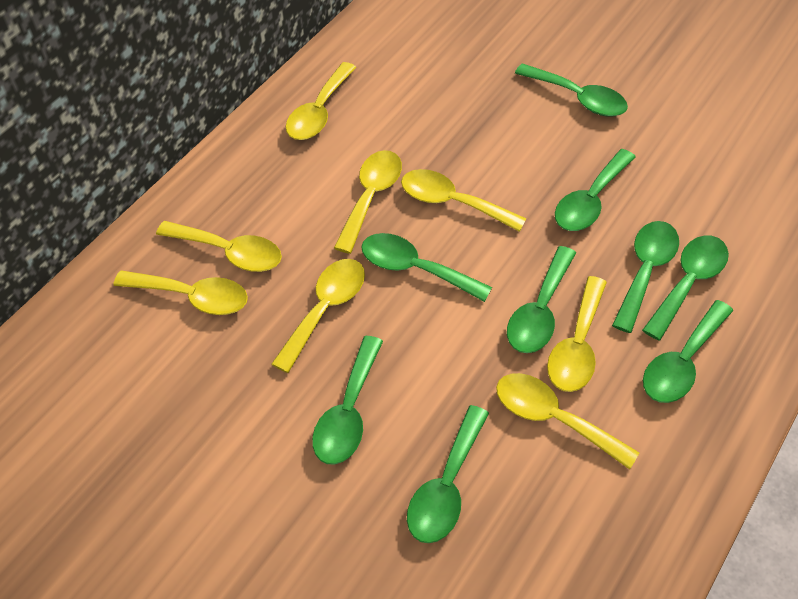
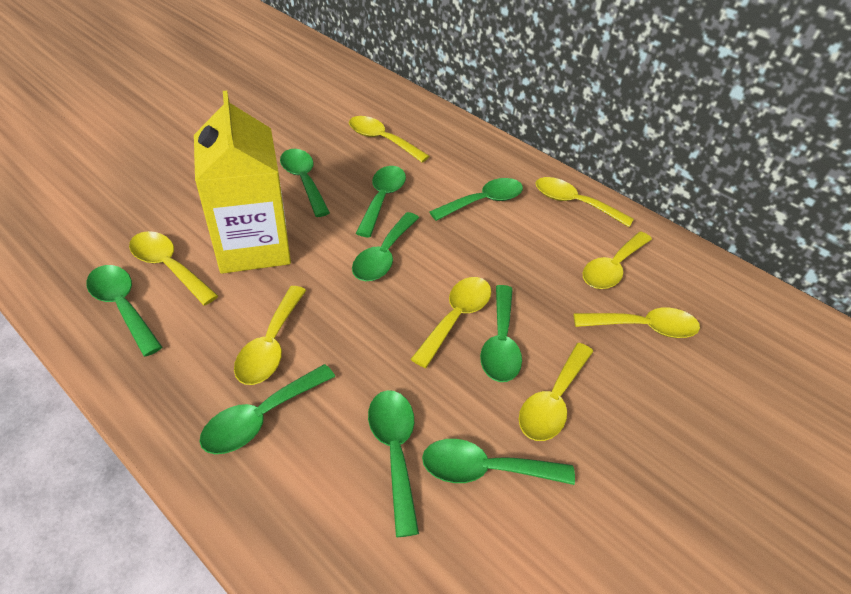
yellow carton: none = 0 -> [194,91,291,274] = 1

